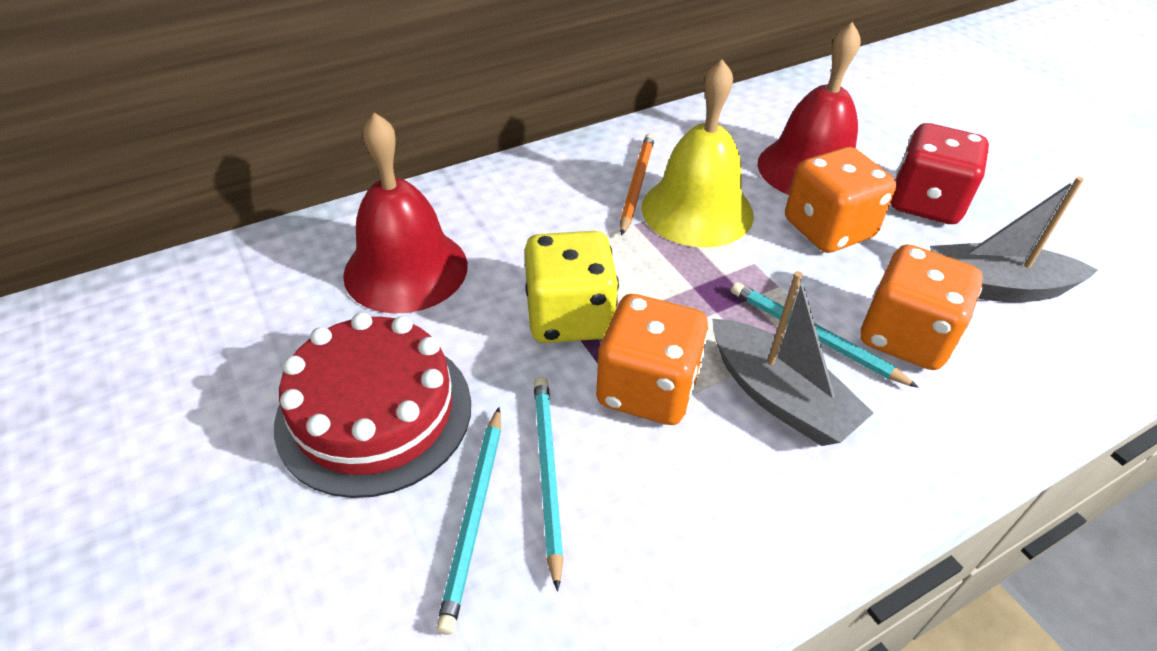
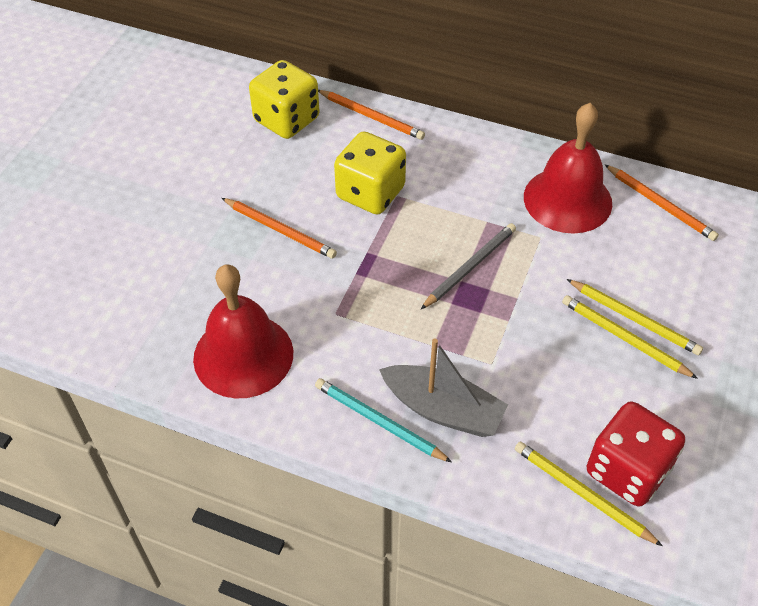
grey boat: [712,271,874,446] [930,177,1098,302] = 2 -> [379,339,508,437] = 1
grey pencil: none = 0 -> [421,223,516,309] = 1
orange dice: [596,294,709,425] [785,147,896,253] [861,245,983,370] = 3 -> none = 0
orange pencil: [620,134,655,236] = 1 -> [222,198,337,259] [318,90,425,140] [604,164,719,241] = 3
red cake: [274,312,471,498] = 1 -> none = 0
turquoise pencil: [436,407,501,635] [534,377,564,592] [731,282,919,388] = 3 -> [315,378,452,462] = 1
yellow bell: [641,59,754,248] = 1 -> none = 0
yellow dice: [525,231,619,343] = 1 -> [249,60,319,139] [334,131,406,214] = 2
yellow pencil: none = 0 -> [515,442,662,546] [562,295,698,379] [567,279,703,355] = 3

